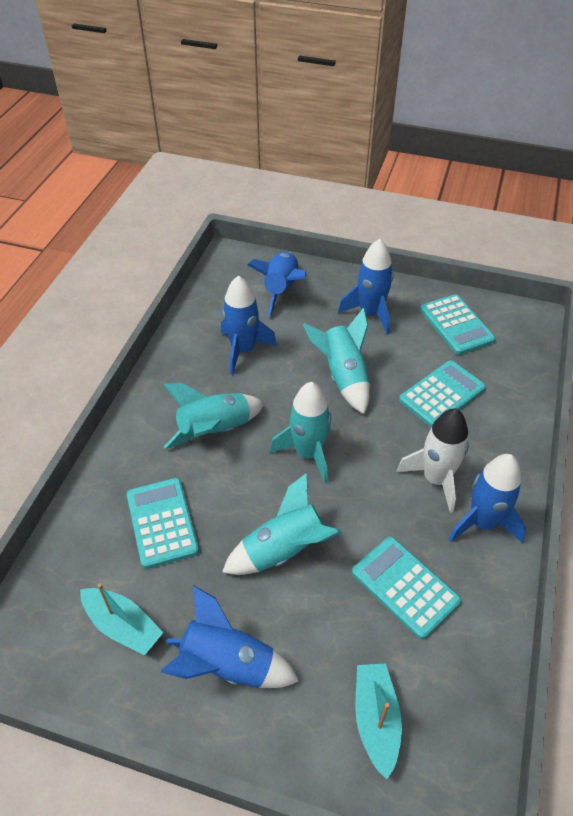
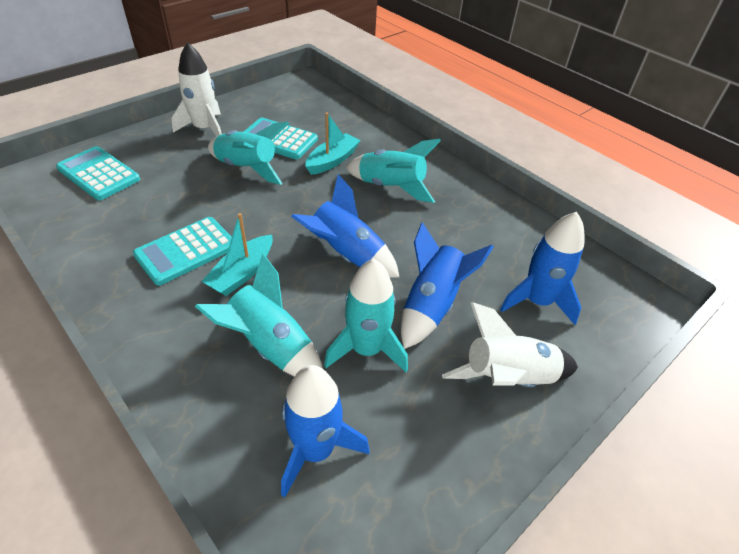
blue rocket: [161,585,299,688] [221,275,277,375] [247,252,306,317] [338,239,393,334] [449,454,526,543] = 5 -> [281,365,369,498] [291,174,400,278] [401,222,494,349] [500,212,584,325] = 4
turquoise calculator: [127,478,199,569] [352,537,461,639] [399,360,486,427] [420,294,496,355] = 4 -> [56,146,140,200] [133,217,232,286] [244,118,318,159] = 3
white rocket: [397,409,469,513] = 1 -> [172,42,222,136] [442,302,578,387] = 2

